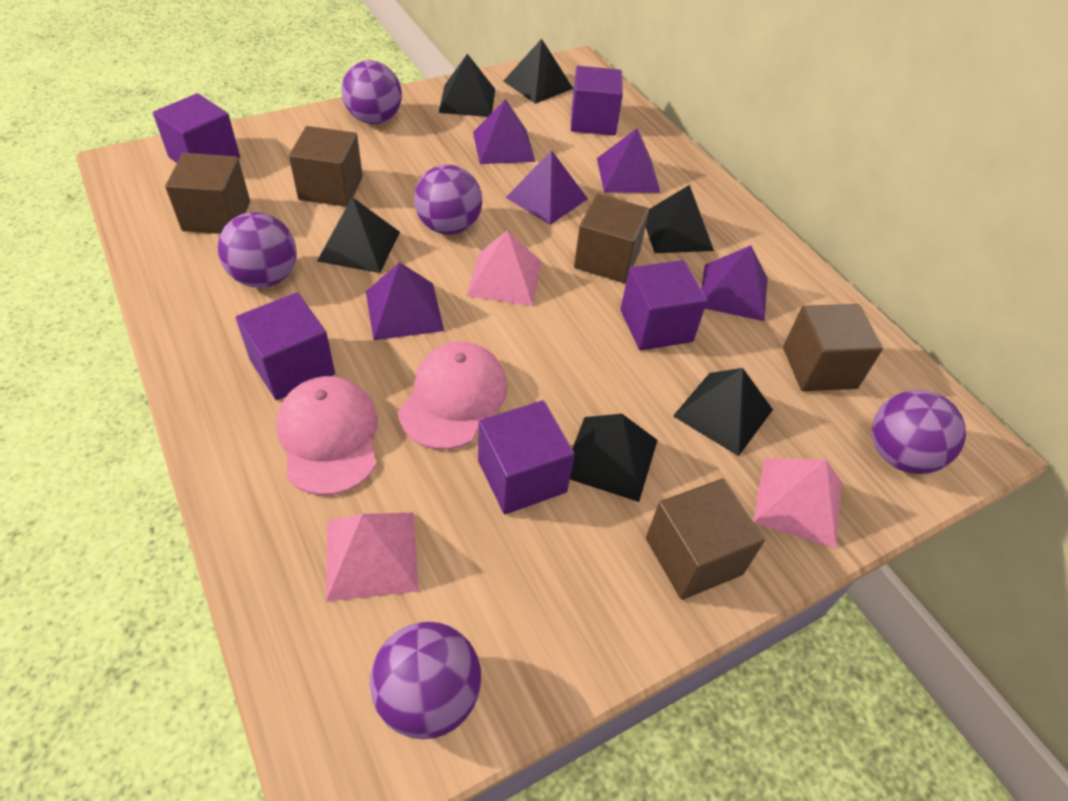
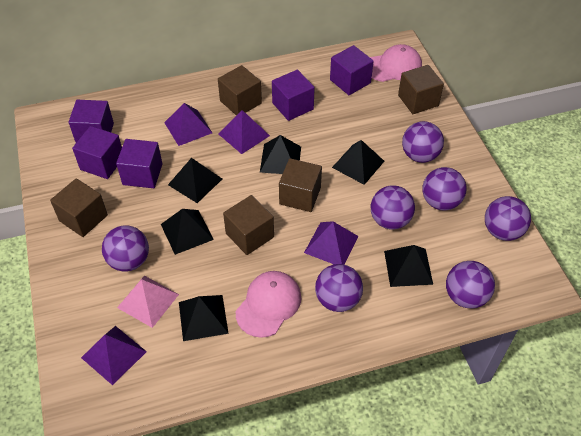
pink pyramid: [326,513,419,602] [467,230,542,306] [753,458,842,548] = 3 -> [117,276,179,328] = 1
purple ball: [218,212,296,288] [341,60,402,124] [370,622,481,740] [414,164,482,235] [872,390,966,474] = 5 -> [102,225,149,272] [315,264,363,312] [371,185,415,230] [402,121,444,163] [422,167,466,211] [446,261,495,308] [485,196,531,241] = 7
purple pyramid: [366,262,444,340] [473,99,536,164] [506,150,588,225] [597,128,661,193] [701,245,767,321] = 5 -> [81,326,147,385] [164,103,212,146] [218,110,270,154] [304,221,358,264] = 4

